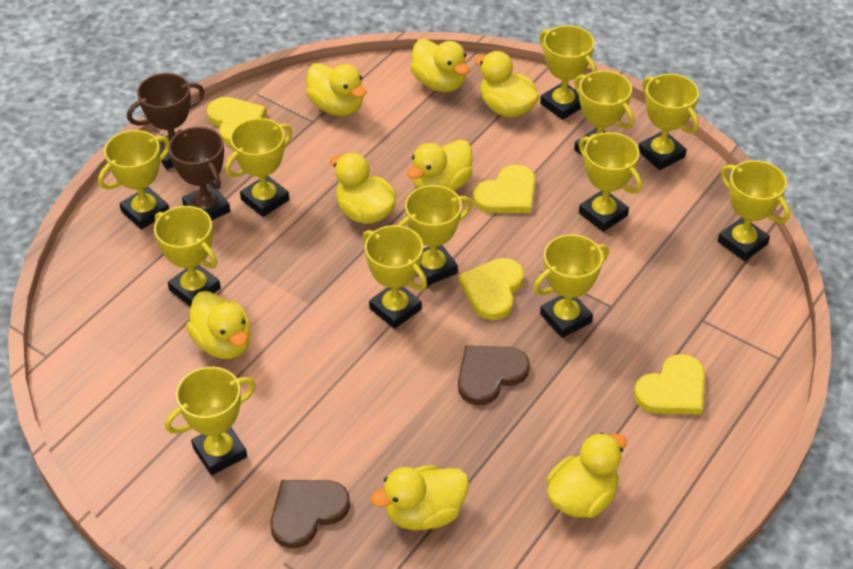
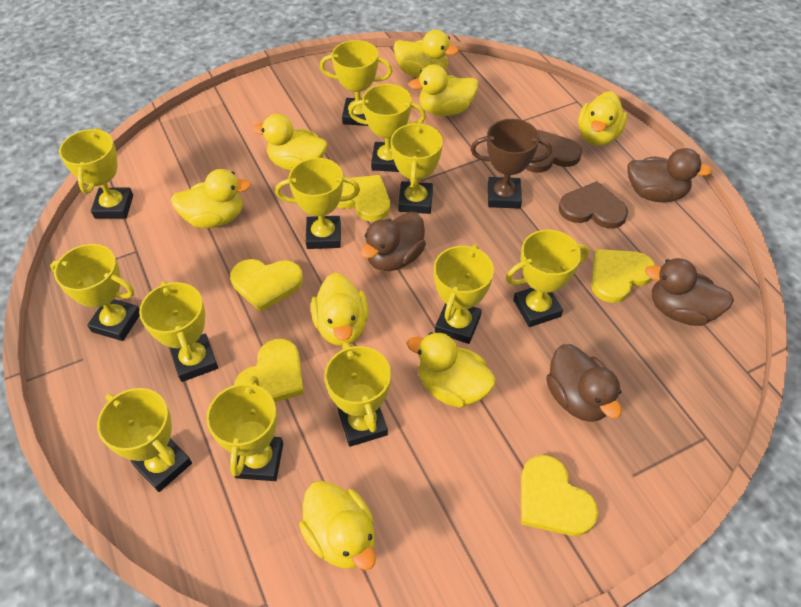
brown duck: none = 0 -> [360,212,426,271] [546,344,622,422] [627,148,712,203] [645,258,734,326] = 4
brown trophy: [127,73,205,169] [169,127,230,221] = 2 -> [470,119,552,208] = 1
yellow heart: [207,97,267,146] [458,258,524,320] [472,165,536,213] [634,354,705,415] = 4 -> [230,259,303,312] [234,339,304,402] [337,175,390,221] [521,455,598,536] [591,249,655,303] = 5

